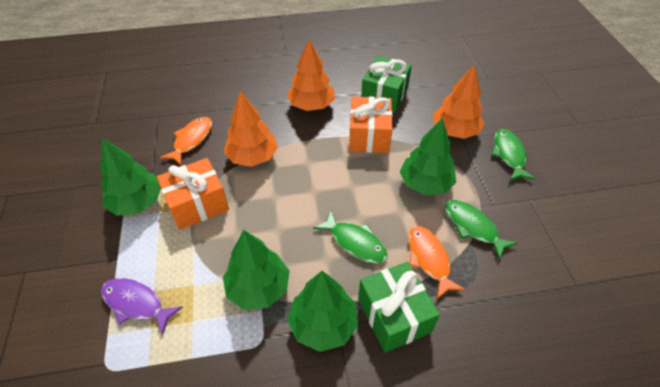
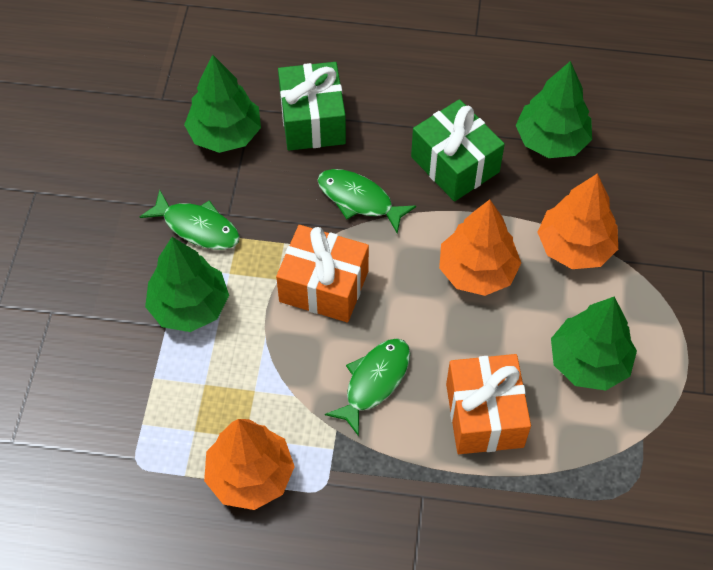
orange fish: [160,117,212,165] [408,226,465,299] = 2 -> none = 0
purple fish: [101,278,183,335] = 1 -> none = 0

